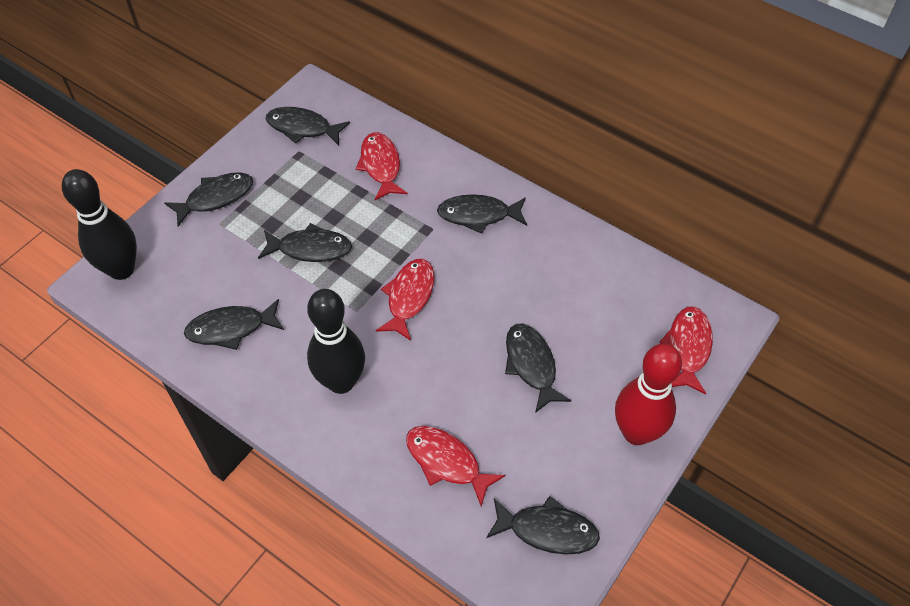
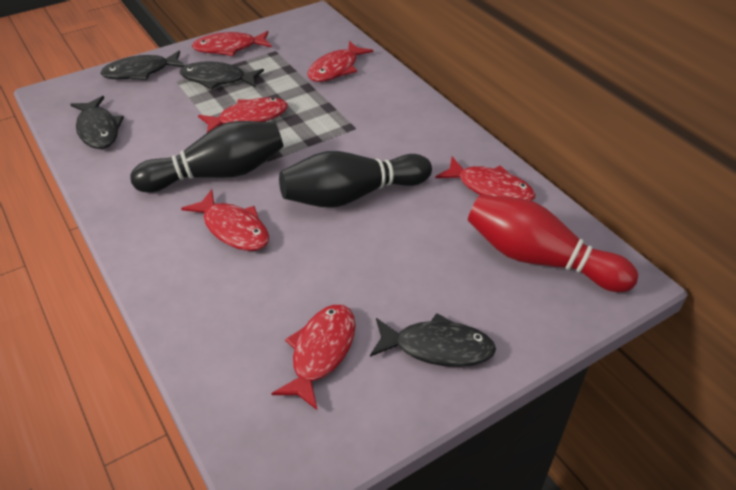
black fish: [164,172,253,226] [184,299,284,350] [258,223,352,262] [266,107,350,145] [437,194,527,234] [486,496,600,555] [505,324,572,413] = 7 -> [70,96,124,149] [100,51,185,80] [180,61,264,89] [370,313,496,367] = 4
red fish: [356,132,408,200] [376,259,434,341] [406,426,505,506] [659,306,713,395] = 4 -> [181,189,269,251] [192,31,272,56] [198,98,288,133] [271,304,356,410] [307,41,373,82] [435,157,535,201] = 6

